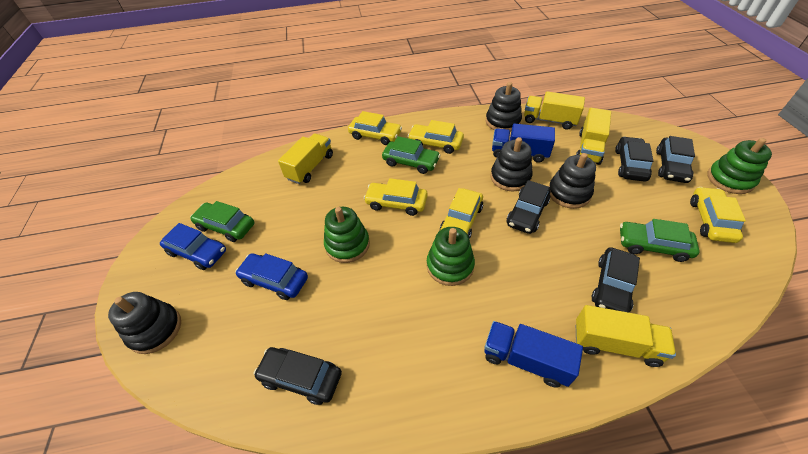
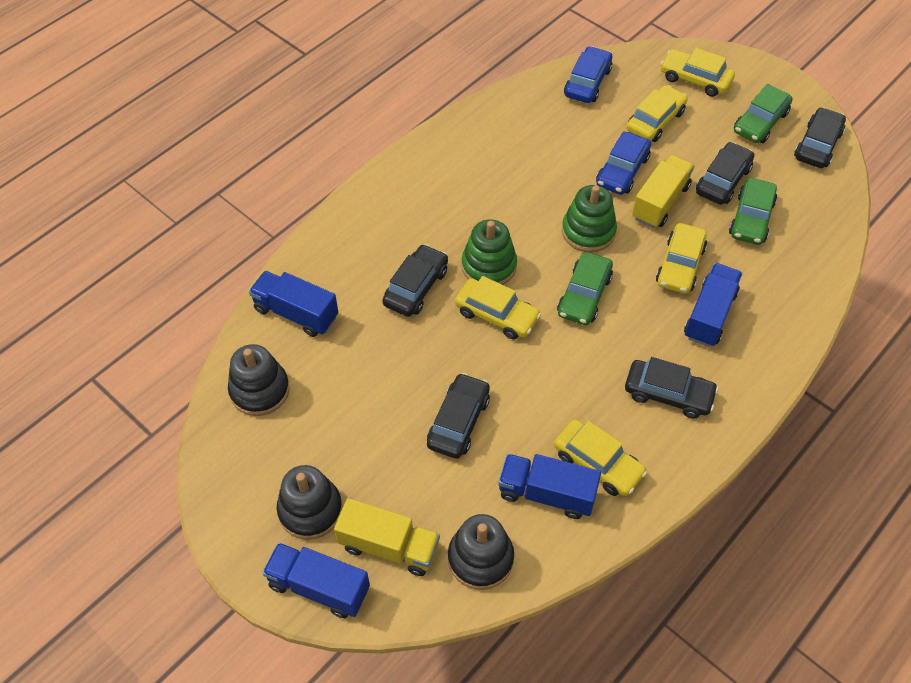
black stacking toy: [108,292,181,354] [486,82,522,132] [491,137,533,191] [549,153,596,209] = 4 -> [228,344,290,416] [277,465,342,540] [448,514,514,590] = 3
blue truck: [484,321,583,388] [492,123,555,163] = 2 -> [249,271,338,337] [262,543,370,618] [498,454,601,519] [684,263,742,347] = 4
green stacking toy: [324,207,370,263] [427,227,475,286] [707,138,772,194] = 3 -> [462,220,517,285] [562,185,617,253] = 2
yellow truck: [278,134,333,184] [524,91,585,130] [576,108,611,165] [576,305,676,367] = 4 -> [334,498,440,576] [632,155,694,228] = 2

